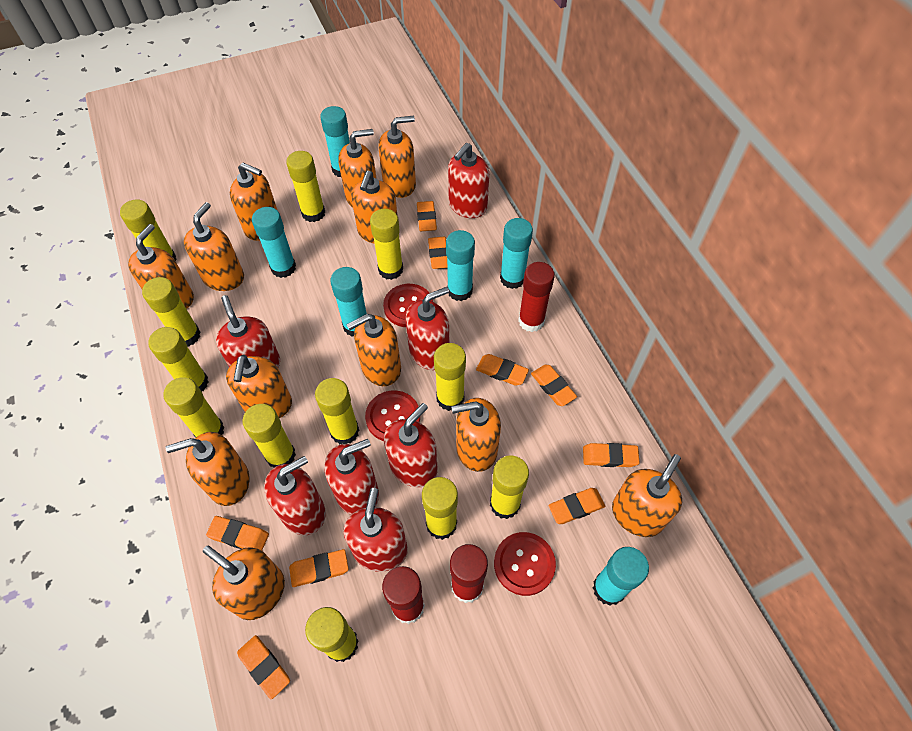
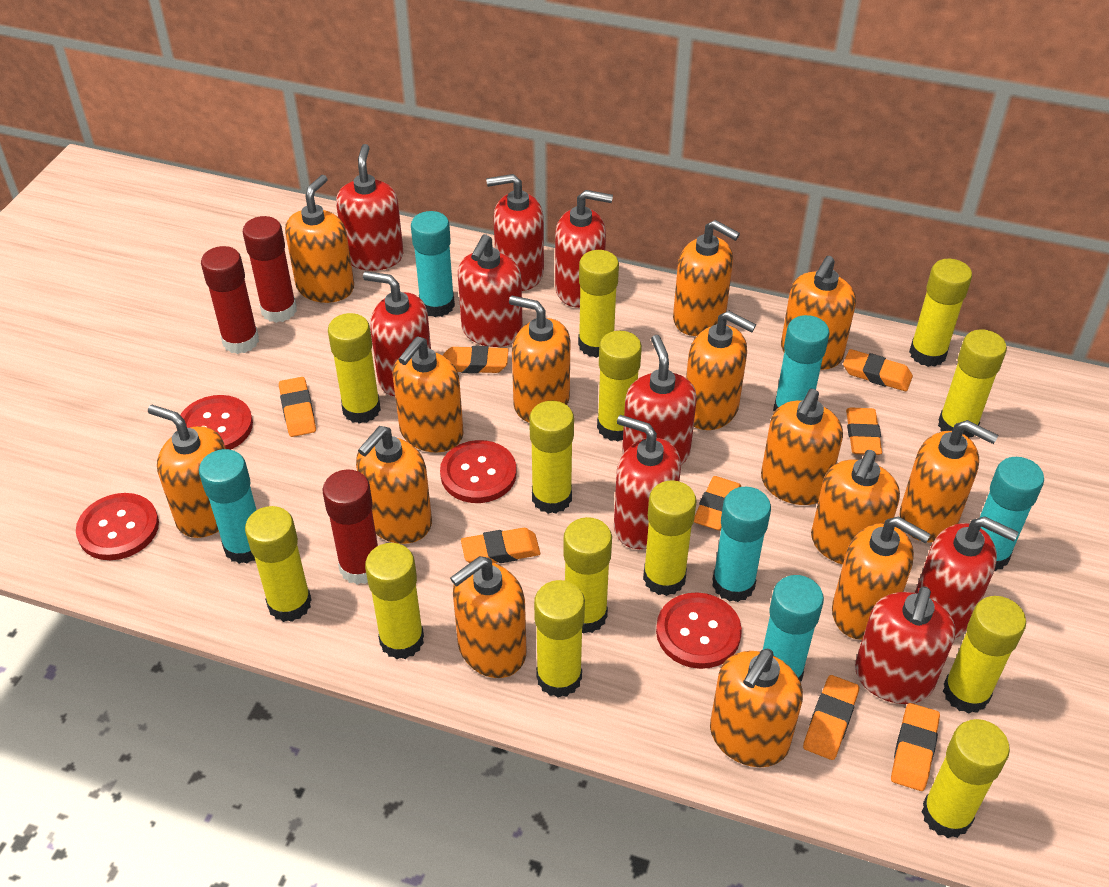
orange eraser: [206,516,269,551] [237,635,290,699] [289,549,349,587] [417,201,437,231] [428,237,447,269] [476,354,529,386] [531,364,577,406] [548,488,605,524] [583,443,640,467] = 9 -> [279,377,316,437] [443,346,509,374] [461,528,540,563] [694,476,741,531] [803,675,859,760] [843,349,913,391] [846,408,882,455] [891,703,940,791] = 8
orange soap dispenser: [128,224,194,309] [166,432,250,506] [184,202,244,291] [203,545,285,620] [226,355,292,418] [230,163,278,241] [338,129,377,208] [346,314,401,386] [351,171,398,244] [378,116,416,198] [452,398,501,472] [612,454,682,537] = 12 -> [148,405,226,538] [285,175,354,303] [356,426,432,544] [393,336,464,452] [450,556,526,678] [509,296,570,422] [673,220,740,336] [686,311,756,430] [710,648,803,767] [761,389,843,505] [781,256,856,370] [811,450,900,564] [832,517,931,640] [900,420,998,543] = 14
red button: [365,391,420,441] [383,284,433,327] [494,532,556,596] = 3 -> [76,493,159,560] [180,395,253,450] [440,440,517,503] [656,592,742,669] = 4
red soap dispenser: [216,295,280,368] [264,456,326,535] [324,439,379,515] [344,488,408,572] [384,403,438,487] [406,287,449,370] [448,143,489,218] = 7 -> [336,144,404,271] [363,271,431,396] [458,234,523,347] [486,174,544,291] [555,190,613,308] [614,415,681,549] [622,335,697,465] [855,587,955,704] [915,516,1018,638] = 9
yellow glue stick: [120,199,177,261] [142,277,201,347] [148,327,208,392] [163,377,224,438] [242,404,296,467] [286,151,325,222] [305,607,359,662] [315,378,359,444] [370,209,403,280] [422,477,458,540] [434,343,466,411] [490,456,529,519] = 12 -> [245,506,312,622] [328,313,381,424] [365,543,424,659] [529,401,574,514] [534,580,585,698] [563,517,612,634] [578,250,619,358] [597,331,642,442] [643,480,697,596] [909,259,972,367] [922,719,1010,838] [938,329,1007,437] [943,596,1026,714] = 13

